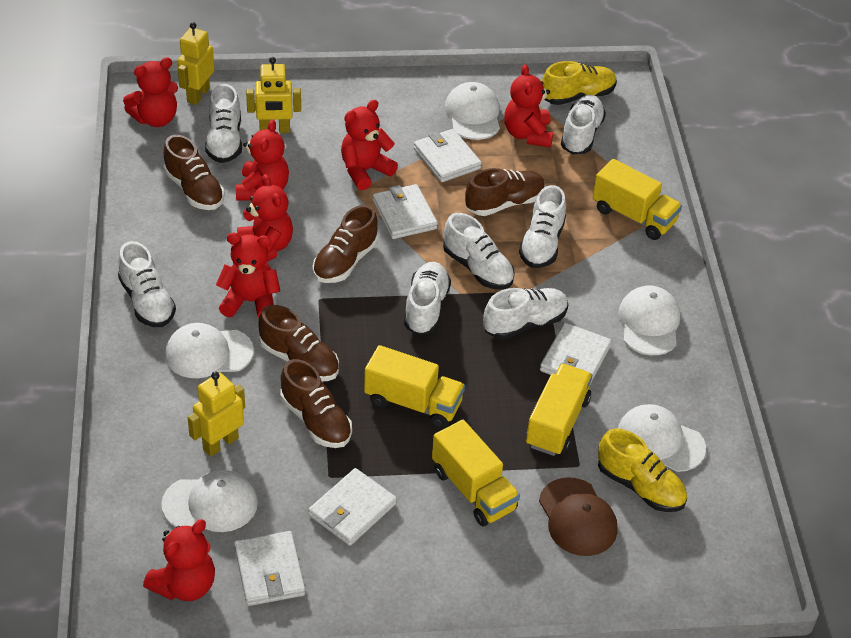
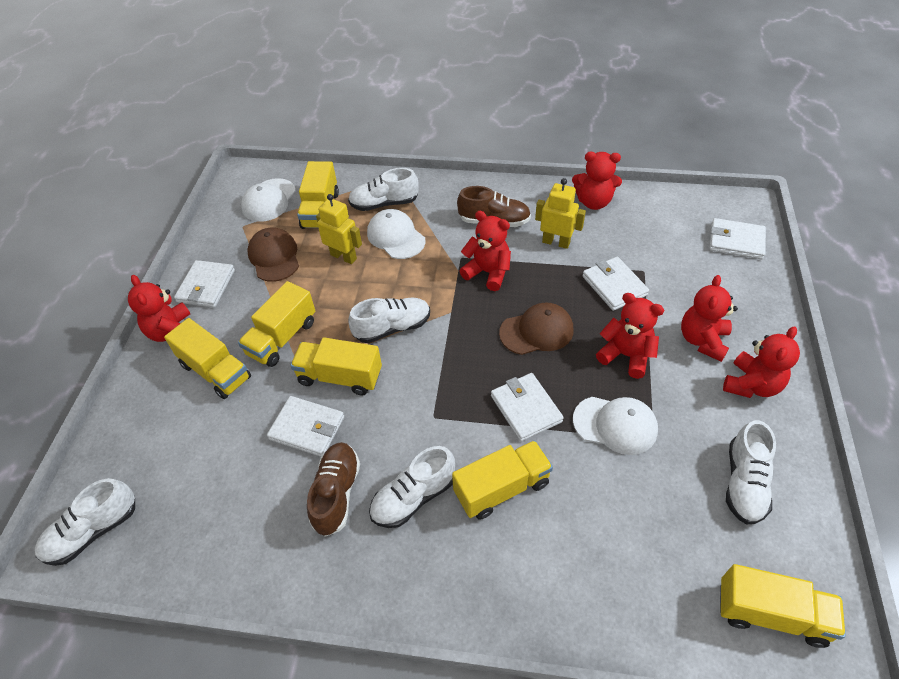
brown cap: [539,477,617,556] = 1 -> [247,227,299,282] [499,302,573,355] = 2
brown shoe: [164,135,225,210] [258,305,339,381] [280,359,352,448] [313,205,378,283] [465,168,545,216] = 5 -> [307,442,360,537] [457,186,531,227] = 2
red teddy bear: [123,57,178,127] [143,519,215,601] [216,233,280,318] [236,120,289,201] [237,174,293,262] [341,100,398,190] [504,64,553,147] = 7 -> [128,275,190,342] [459,211,511,291] [572,152,622,210] [596,293,664,379] [681,275,738,362] [723,326,800,398] = 6
white cap: [161,469,258,532] [165,323,254,378] [445,82,500,140] [617,404,706,472] [618,286,680,355] = 5 -> [241,178,296,222] [367,209,426,259] [573,397,658,455] = 3
white shoe: [118,241,176,327] [205,84,242,163] [404,262,451,335] [443,213,515,290] [483,288,568,339] [519,185,566,268] [561,95,606,155] = 7 -> [35,478,135,566] [348,168,419,211] [348,297,430,343] [369,446,455,528] [726,420,776,524] = 5
yellow robot: [178,22,214,105] [188,372,245,457] [246,57,301,133] = 3 -> [316,194,362,264] [535,178,586,249] = 2
yellow shoe: [542,61,617,105] [598,428,687,512] = 2 -> none = 0
yellow truck: [364,345,465,428] [432,420,520,527] [526,363,592,456] [593,159,682,240] = 4 -> [164,318,251,399] [238,281,315,367] [290,337,382,395] [297,161,339,229] [452,440,553,520] [720,564,846,648] = 6

